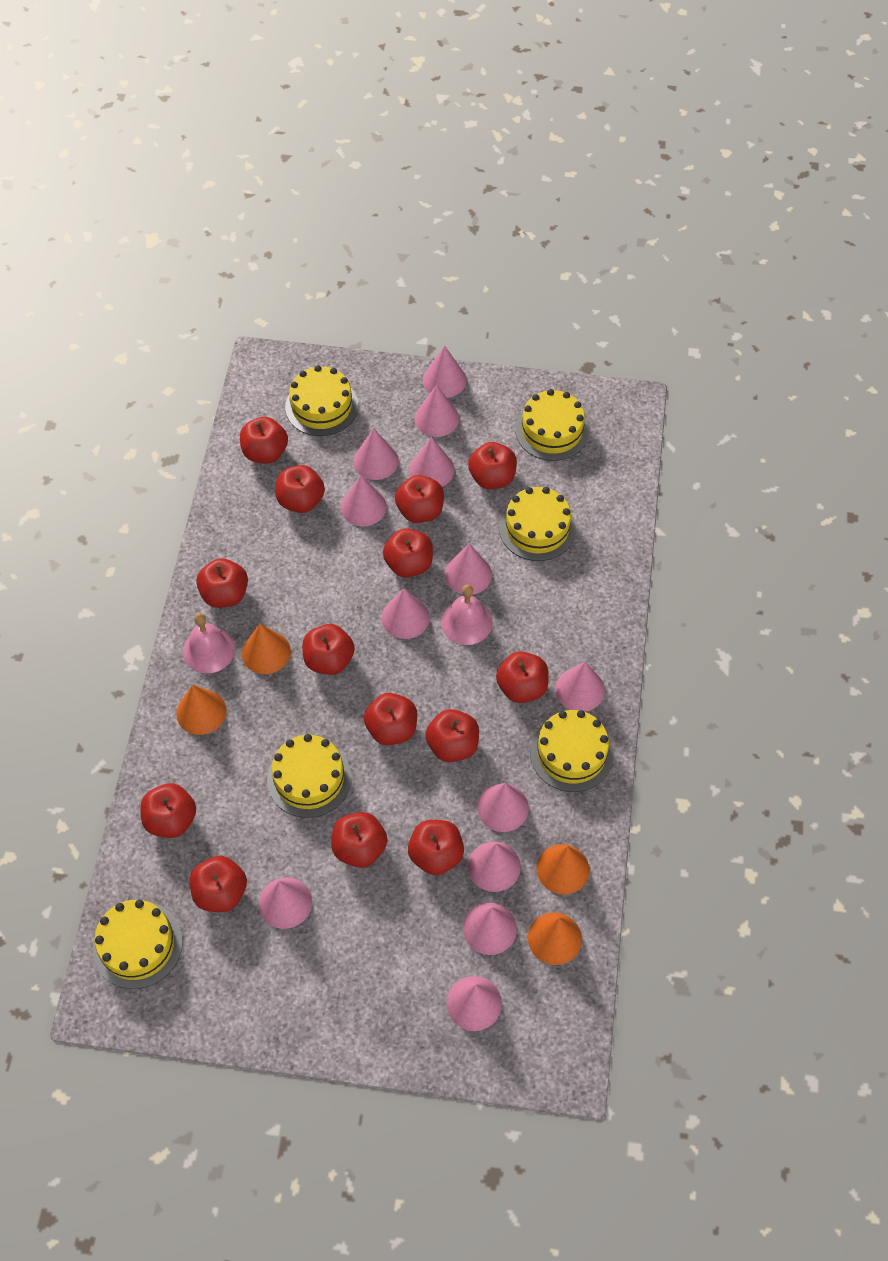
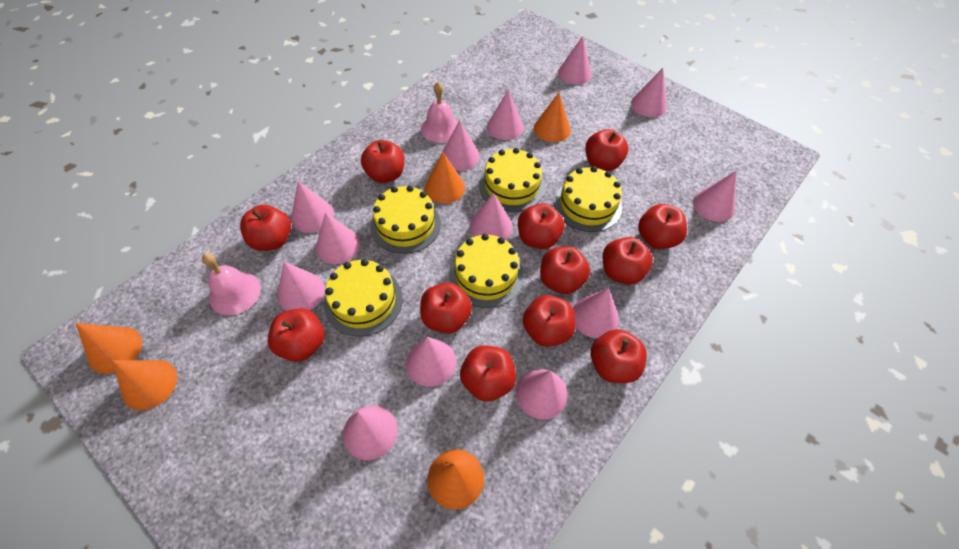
orange cone: [176,685,226,735] [242,624,291,674] [528,912,582,965] [536,844,589,895] = 4 -> [76,323,142,374] [112,360,177,410] [425,153,465,204] [427,450,484,509] [534,93,571,142] = 5
red apple: [140,783,196,838] [190,856,247,912] [196,558,248,608] [240,417,288,464] [276,465,325,513] [302,624,355,675] [332,812,387,868] [364,693,417,745] [383,528,433,577] [395,475,444,523] [408,820,464,875] [425,709,479,762] [468,442,517,489] [496,651,549,703] = 14 -> [240,205,291,251] [267,308,325,362] [361,140,404,183] [420,283,472,334] [460,345,516,402] [518,203,565,249] [523,295,576,347] [540,246,590,294] [586,129,628,171] [591,329,647,383] [603,237,653,285] [638,204,687,249] = 12
yellow cake: [93,900,183,989] [267,734,352,818] [285,365,358,436] [499,487,576,561] [515,389,589,461] [530,710,614,792] = 6 -> [324,259,403,336] [370,185,441,254] [449,234,524,308] [479,148,545,212] [554,166,622,232] = 5

